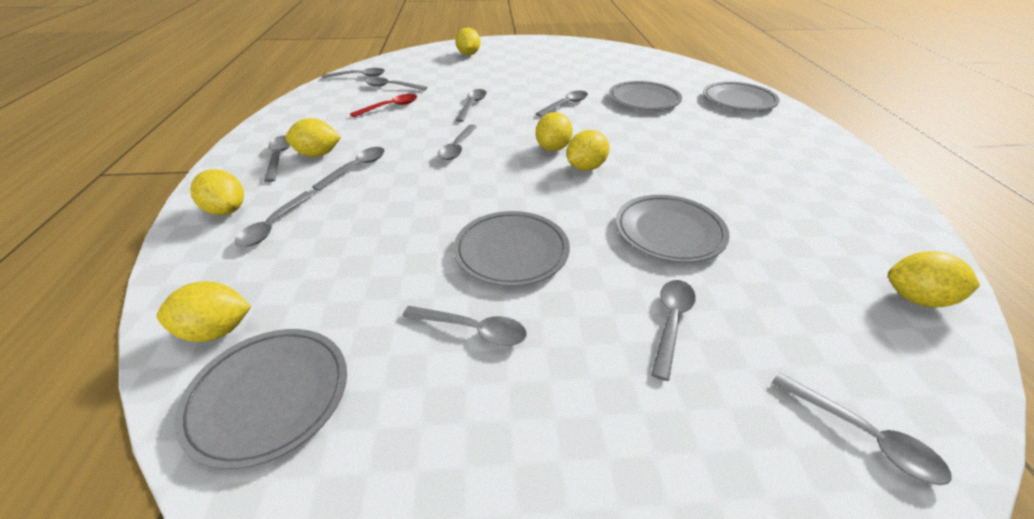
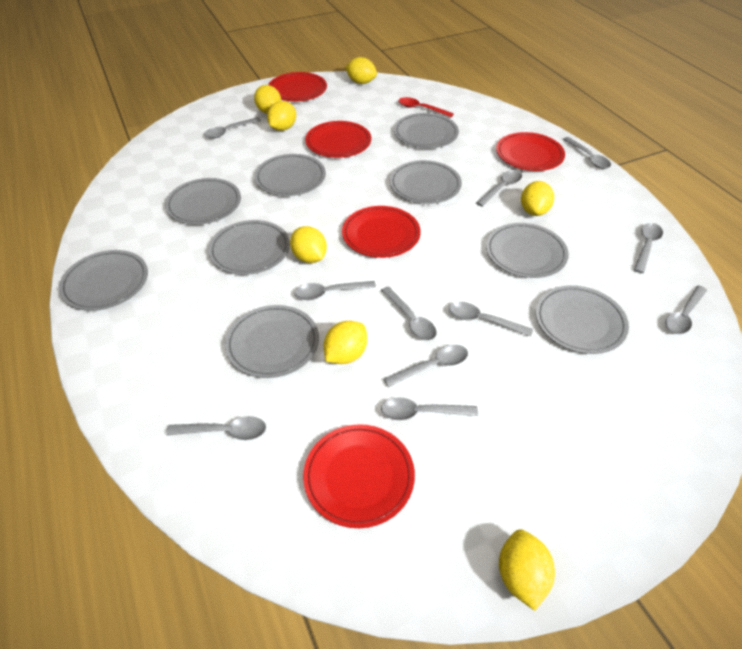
grey plate: [174,329,347,469] [454,211,570,286] [609,81,682,110] [616,195,730,263] [703,81,780,111] = 5 -> [59,250,148,311] [165,178,241,225] [208,220,290,275] [225,305,319,378] [255,154,326,196] [390,160,462,204] [394,113,459,149] [486,223,569,278] [536,285,629,354] = 9
red plate: none = 0 -> [269,72,327,101] [303,424,415,528] [305,121,371,158] [342,206,421,258] [496,132,565,171] = 5

